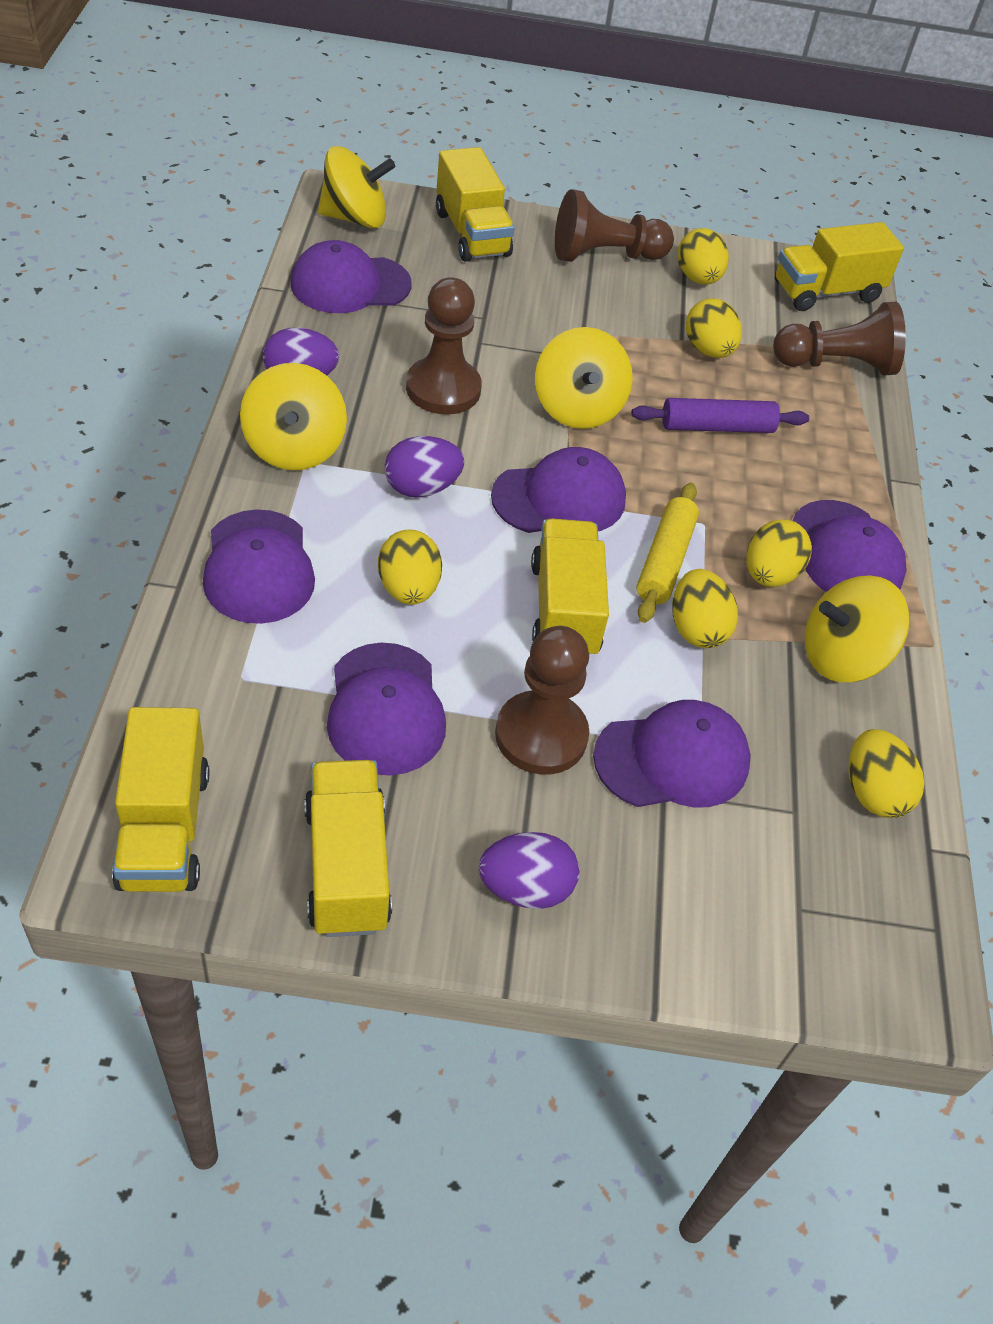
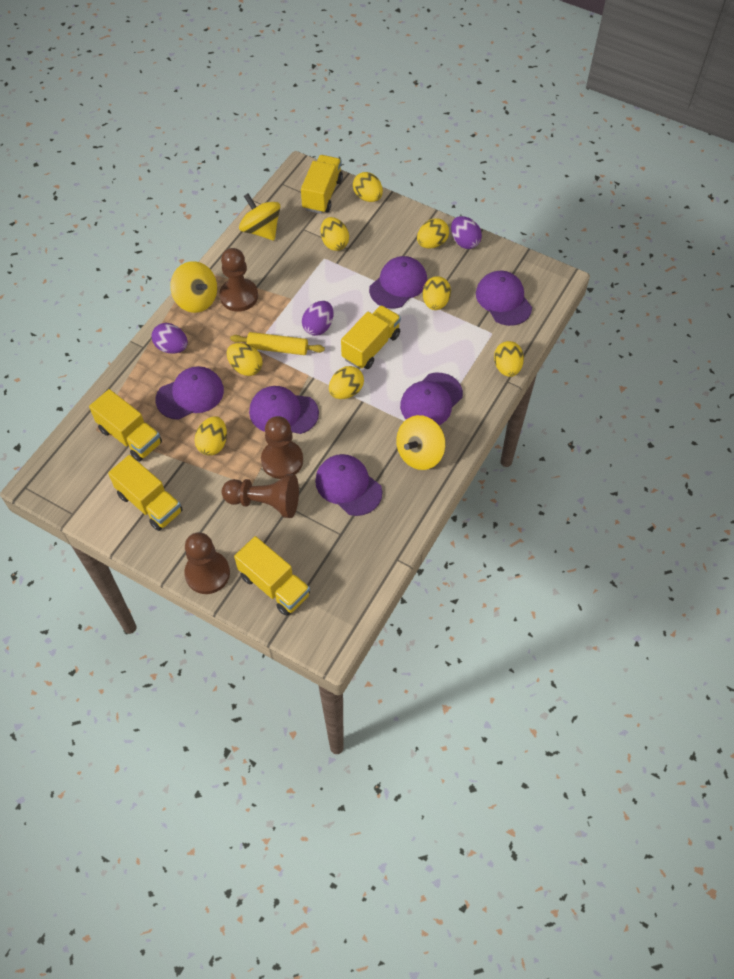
purple rolling pin: [631,398,809,433] = 1 -> none = 0
yellow egg: [378,529,442,605] [672,569,738,648] [677,228,729,285] [686,298,742,358] [747,519,812,587] [849,729,925,818] = 6 -> [194,416,227,456] [227,343,263,376] [321,217,349,251] [329,366,364,399] [353,172,383,202] [417,218,449,249] [422,276,451,310] [494,341,524,377] = 8
yellow spinning top: [240,363,347,470] [318,146,395,229] [535,327,633,429] [805,575,910,682] = 4 -> [170,261,217,313] [239,194,281,240] [396,415,445,470] = 3

